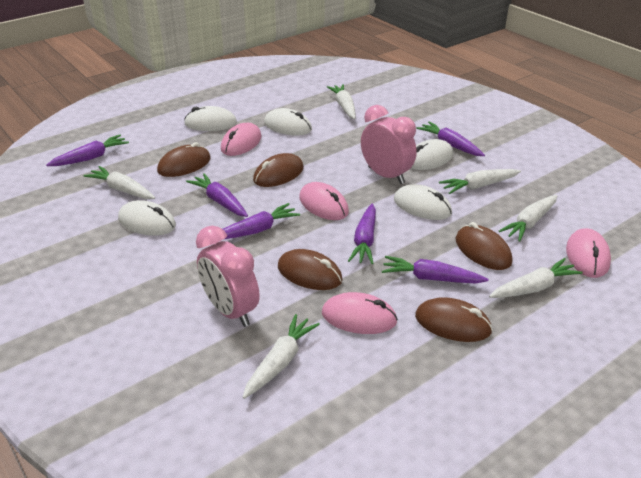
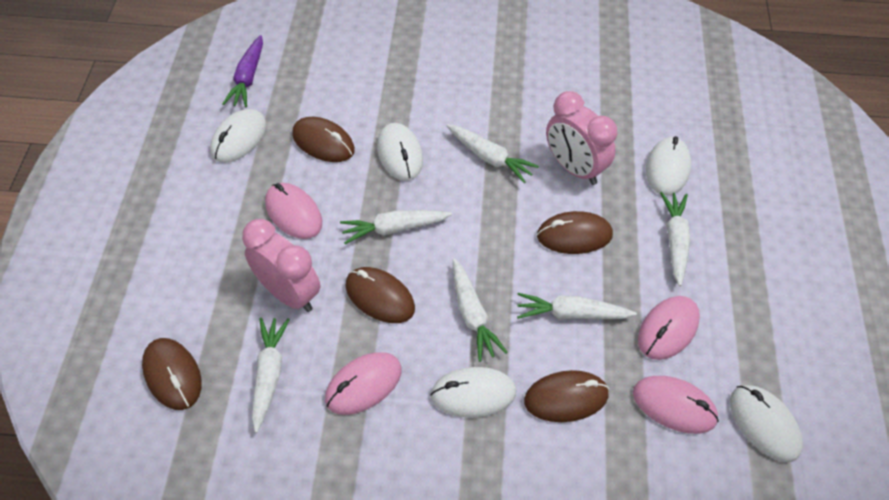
purple carrot: [46,135,129,166] [186,173,248,217] [223,203,300,239] [348,204,376,264] [382,256,488,283] [416,122,485,156] = 6 -> [222,35,263,107] = 1

